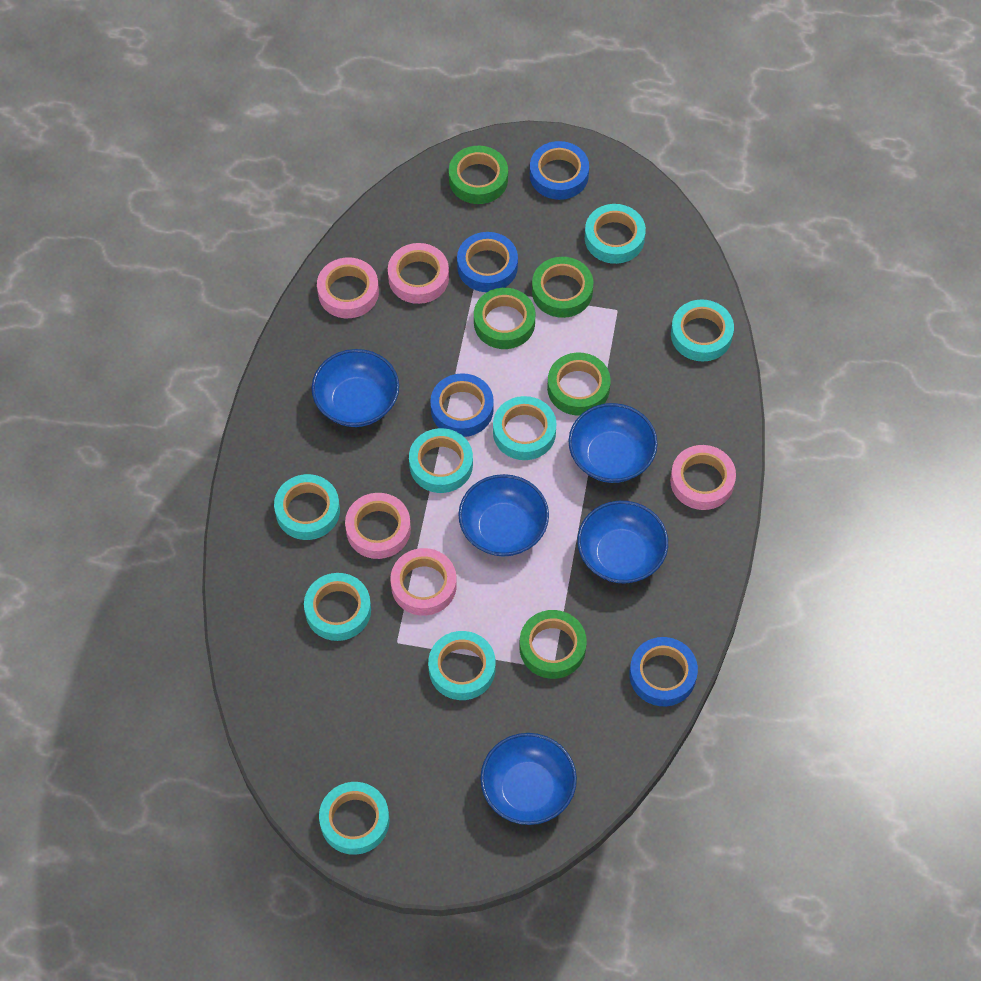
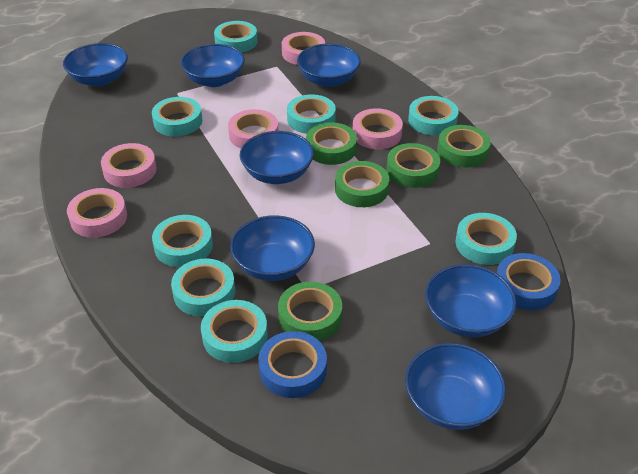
blue bowl: [311,349,399,427] [458,474,549,557] [480,733,577,825] [568,403,658,483] [577,501,668,583] = 5 -> [63,43,128,86] [181,44,245,87] [230,215,315,281] [240,131,314,184] [297,43,361,87] [405,343,506,430] [425,264,517,338] = 7
blue tape: [430,373,494,437] [457,232,518,292] [530,141,589,200] [629,637,698,706] = 4 -> [258,331,327,398] [497,253,561,310] = 2

